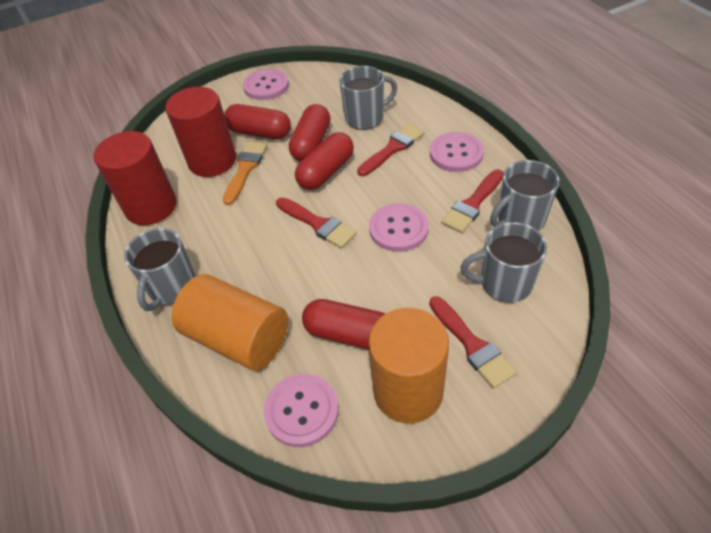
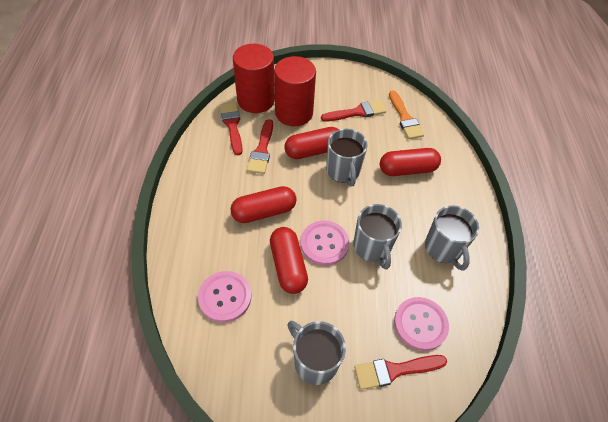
orange cylinder: [172,274,288,371] [368,308,449,424] = 2 -> none = 0
pink button: [243,69,289,100] [264,374,339,447] [369,203,429,252] [430,132,484,172] = 4 -> [198,271,251,323] [300,221,349,266] [394,297,449,351] = 3

